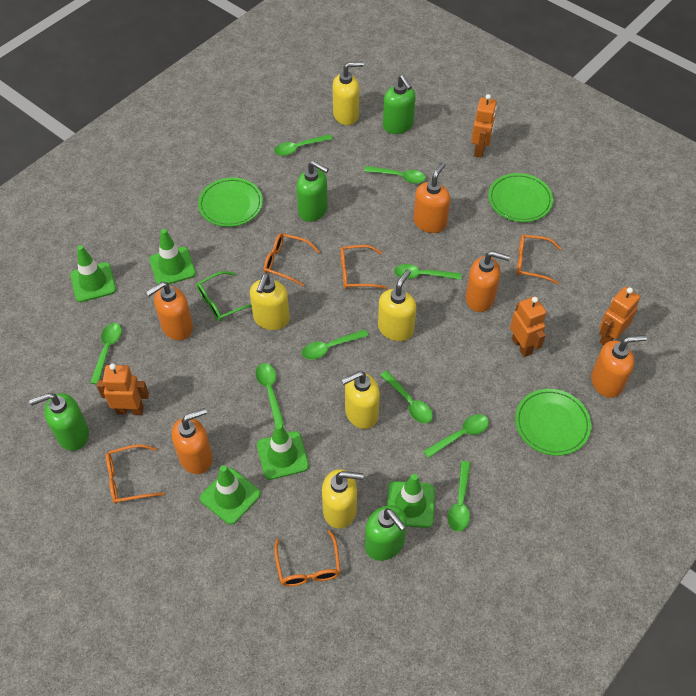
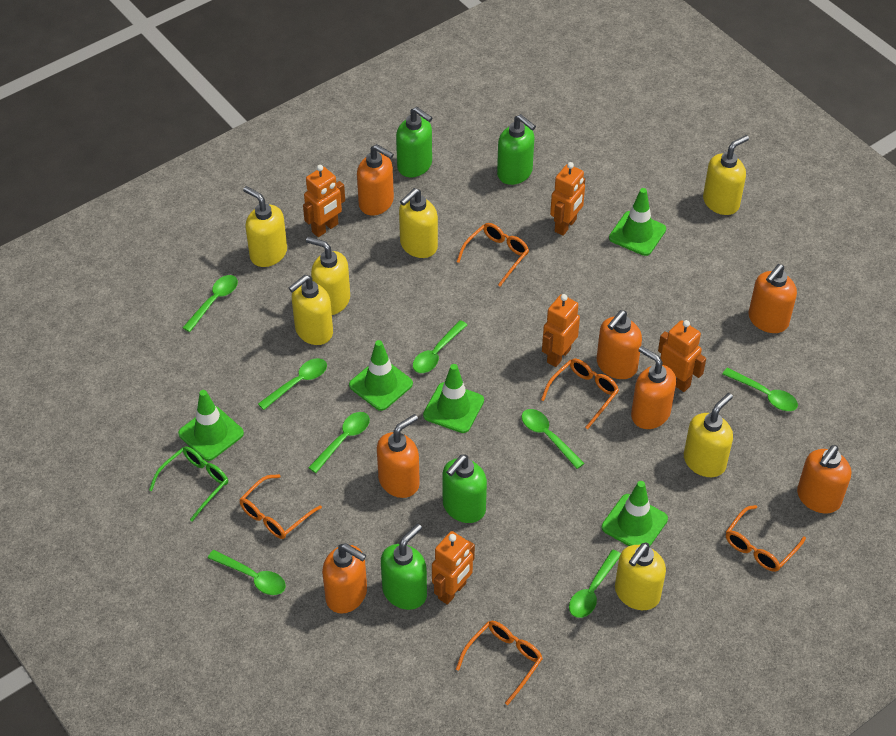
green plate: [198,177,263,227] [488,173,553,222] [515,389,591,456] = 3 -> none = 0
green spoon: [90,323,122,385] [255,363,285,426] [274,134,333,156] [302,329,368,360] [364,166,426,184] [380,371,433,423] [394,264,461,280] [423,414,489,458] [448,461,471,531] = 9 -> [183,275,238,332] [208,550,286,595] [258,358,327,410] [308,412,370,473] [413,320,467,373] [522,409,585,469] [569,550,621,618] [722,368,798,411] = 8
orange robot: [97,363,149,415] [471,94,497,158] [510,296,546,357] [599,287,640,345] = 4 -> [303,165,345,237] [432,531,475,605] [542,294,580,367] [550,162,585,236] [658,320,706,392] = 5
orange soap dispenser: [146,282,193,340] [172,408,213,474] [413,162,450,233] [466,251,510,312] [591,335,647,398] = 5 -> [322,543,367,614] [357,144,394,216] [377,414,420,498] [597,310,642,379] [631,346,676,429] [748,264,797,333] [797,445,851,514] = 7
yellow soap dispenser: [250,274,290,330] [322,469,364,529] [333,62,364,125] [341,371,380,429] [378,269,416,341] = 5 -> [243,186,287,267] [289,275,333,345] [306,237,350,315] [399,188,438,258] [615,542,666,610] [684,393,733,477] [703,135,749,215] = 7

